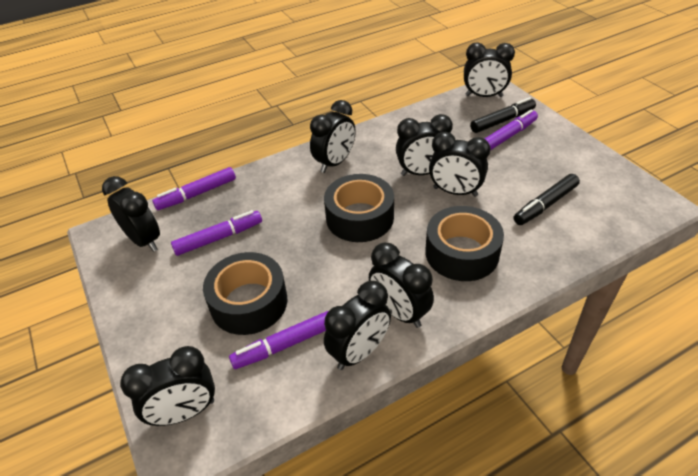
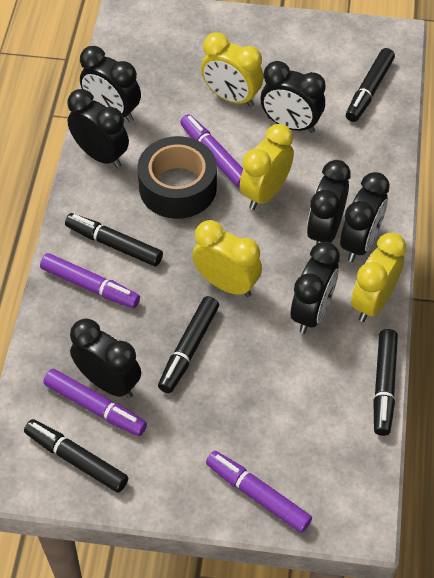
black clock: [102,176,160,252] [120,346,215,426] [310,100,356,173] [324,281,391,370] [369,243,434,328] [396,114,453,176] [429,132,490,197] [464,42,515,97] = 8 -> [67,89,129,168] [70,319,141,399] [80,46,141,122] [261,61,326,133] [291,242,340,334] [307,160,351,244] [340,172,390,262] = 7
black marker: [470,97,536,133] [514,174,580,225] = 2 -> [24,419,128,493] [65,213,163,266] [158,296,219,393] [346,48,395,122] [373,329,398,436] = 5
black tape: [203,252,288,335] [324,174,394,242] [425,206,504,281] = 3 -> [137,136,217,219] = 1
yellow clock: none = 0 -> [192,220,262,297] [201,32,264,107] [240,124,294,210] [351,233,406,322] = 4

